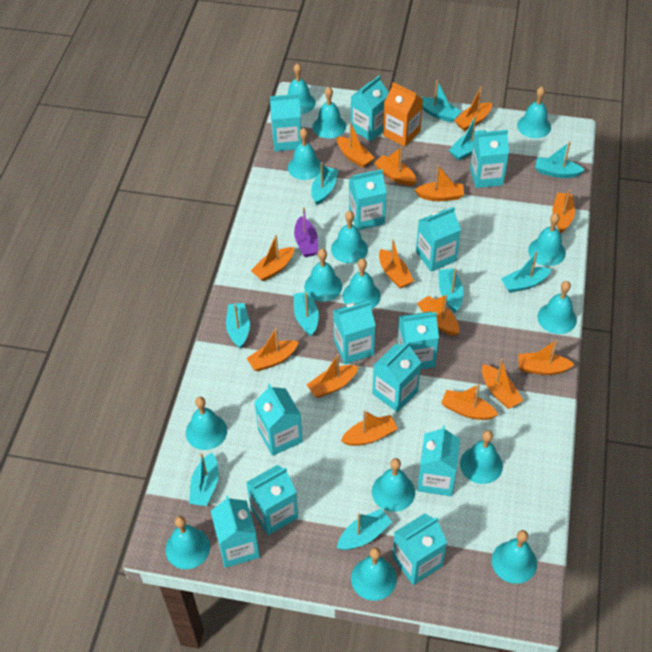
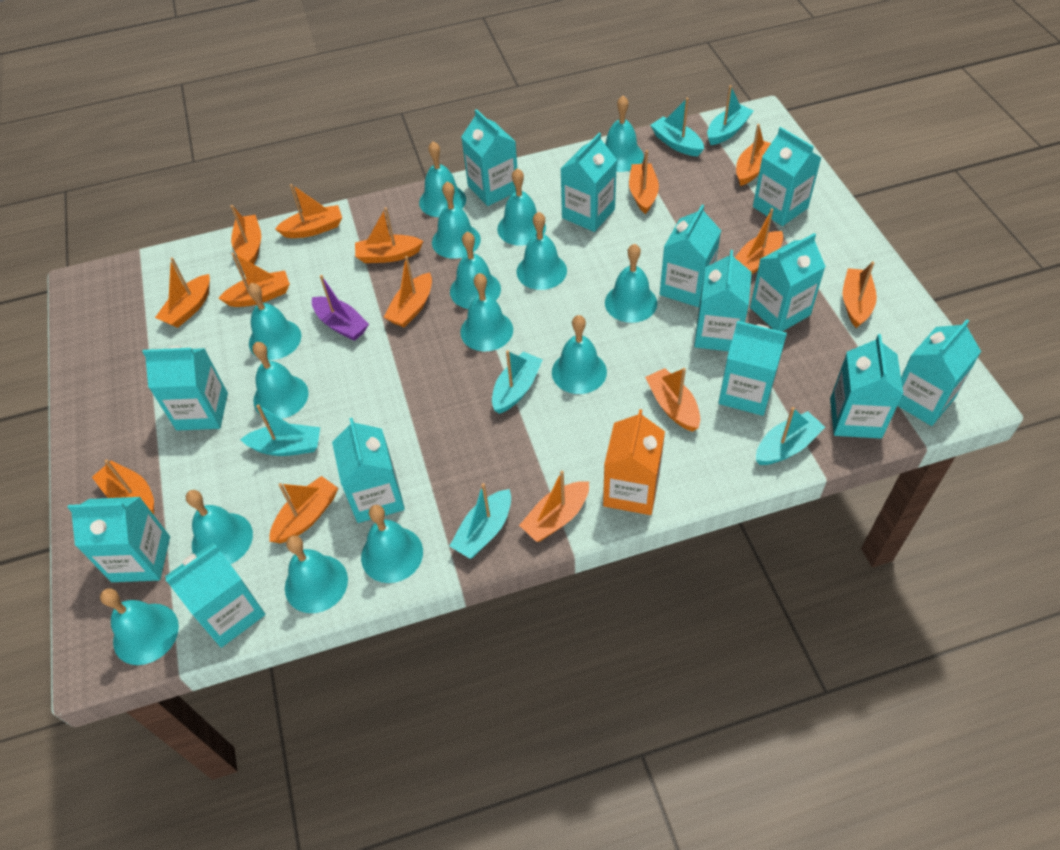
turquoise boat: [189,453,219,506] [226,303,250,349] [294,291,319,336] [312,162,338,205] [337,509,392,550] [421,80,461,122] [439,268,464,312] [449,115,486,161] [501,252,551,293] [535,142,585,178] = 10 -> [240,404,320,456] [450,483,511,559] [492,350,543,414] [650,98,704,157] [707,85,753,145] [756,407,825,465] = 6

